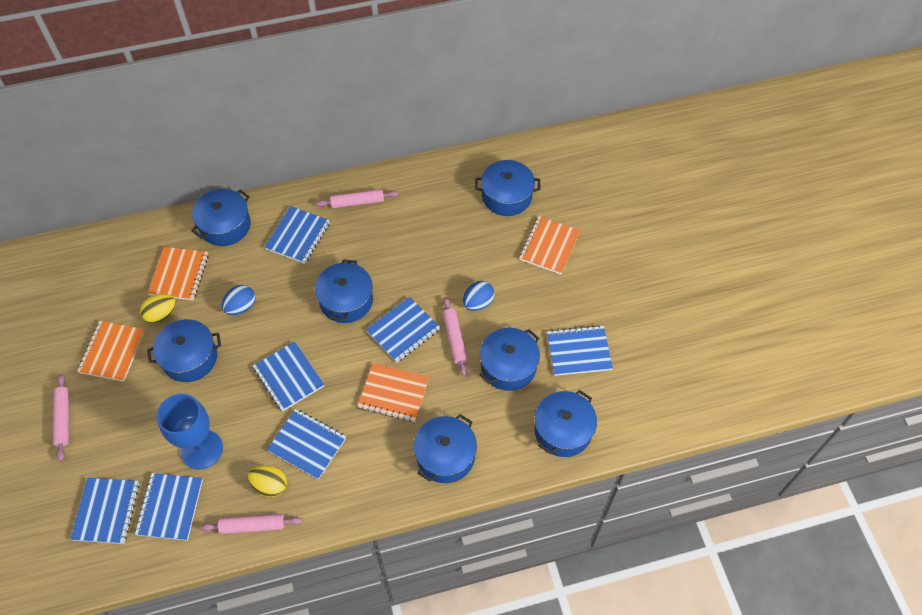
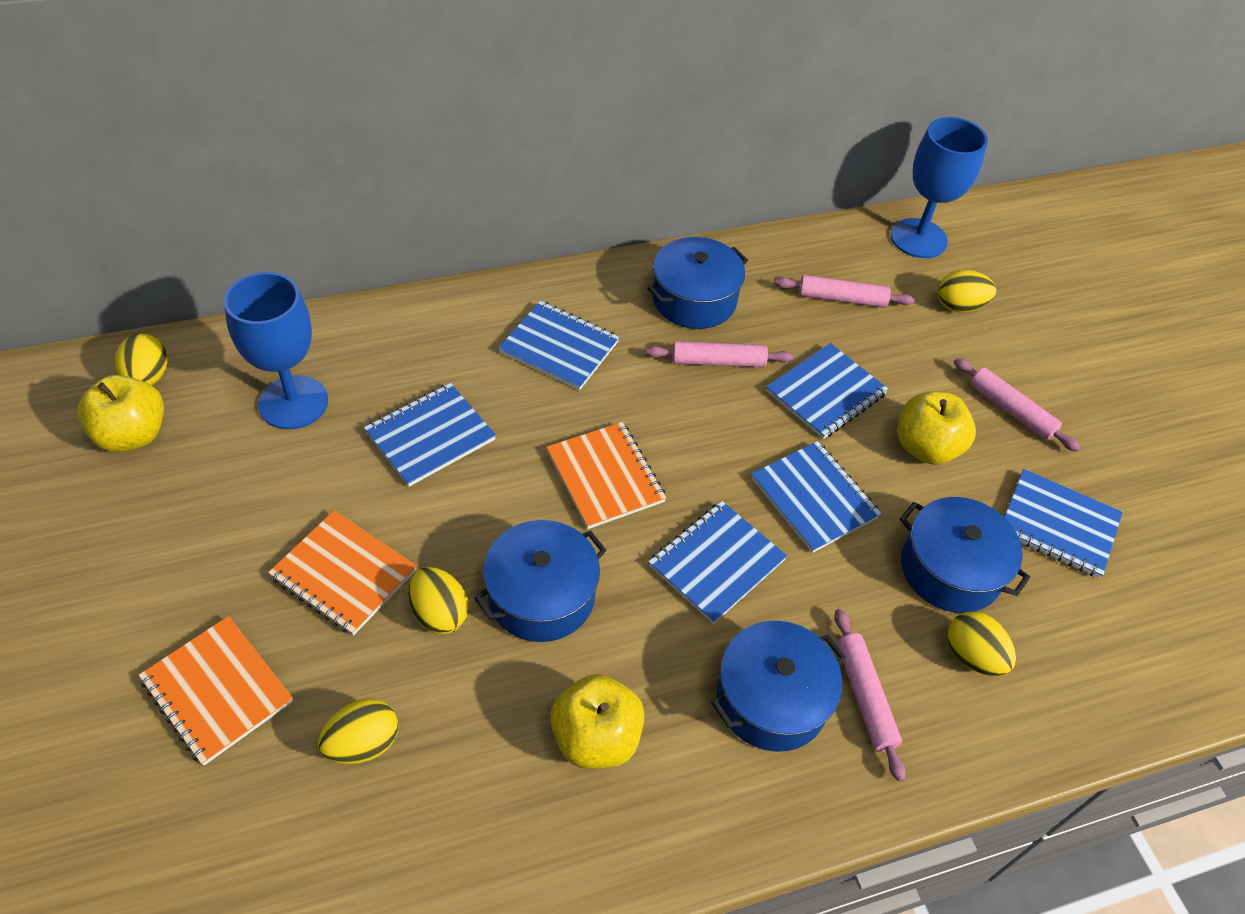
blue egg: [222,285,255,315] [463,281,494,311] = 2 -> none = 0
blue goblet: [157,394,223,470] = 1 -> [224,272,328,429] [891,117,988,258] = 2
blue notebook: [70,478,139,544] [135,473,203,541] [253,341,324,411] [265,206,330,264] [267,409,346,480] [366,297,440,363] [547,325,613,376] = 7 -> [364,383,496,487] [498,301,619,390] [648,501,787,624] [751,441,882,553] [766,343,888,439] [1004,469,1123,578] = 6
blue pot: [147,319,221,382] [191,189,251,246] [315,259,373,323] [414,414,477,483] [475,160,541,216] [479,328,540,391] [534,390,597,457] = 7 -> [474,520,607,642] [647,237,748,329] [711,621,846,752] [900,497,1030,613] = 4
orange notebook: [77,321,145,382] [148,247,208,300] [358,363,429,422] [519,216,581,275] = 4 -> [138,616,293,766] [268,510,417,636] [546,422,666,529] = 3
yellow apple: none = 0 -> [77,375,164,452] [550,674,645,769] [897,391,976,465] = 3
yellow egg: [140,294,176,324] [248,465,287,497] = 2 -> [115,334,168,385] [318,698,398,764] [409,567,469,635] [938,270,996,312] [947,612,1016,676] = 5

